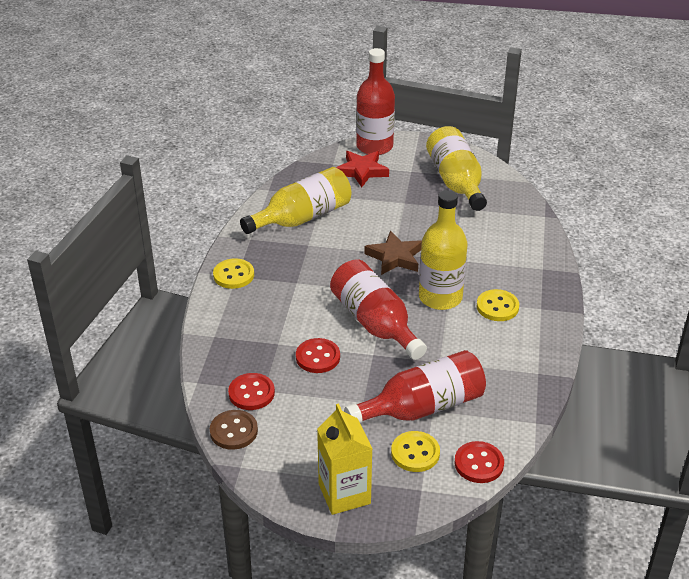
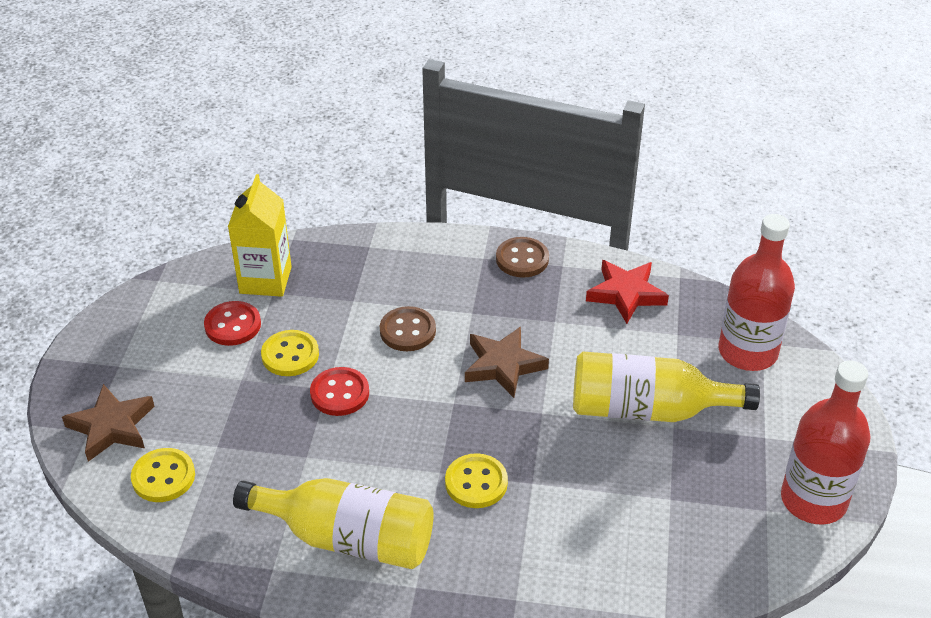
brown button: [210,410,258,450] = 1 -> [380,306,436,351] [496,237,549,278] = 2
brown star: [364,231,422,275] = 1 -> [62,384,154,462] [465,326,549,398] = 2
red bottle: [330,259,427,360] [344,350,486,424] [356,48,395,155] = 3 -> [719,214,795,371] [781,360,871,525] = 2
red button: [228,373,275,410] [296,338,340,373] [455,441,504,483] = 3 -> [204,301,261,346] [310,367,369,416] = 2
yellow bottle: [240,167,351,234] [419,190,468,310] [426,126,487,211] = 3 -> [233,478,434,569] [573,352,760,422] = 2

